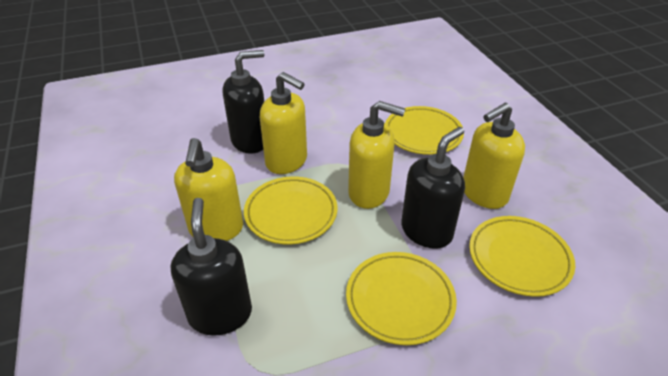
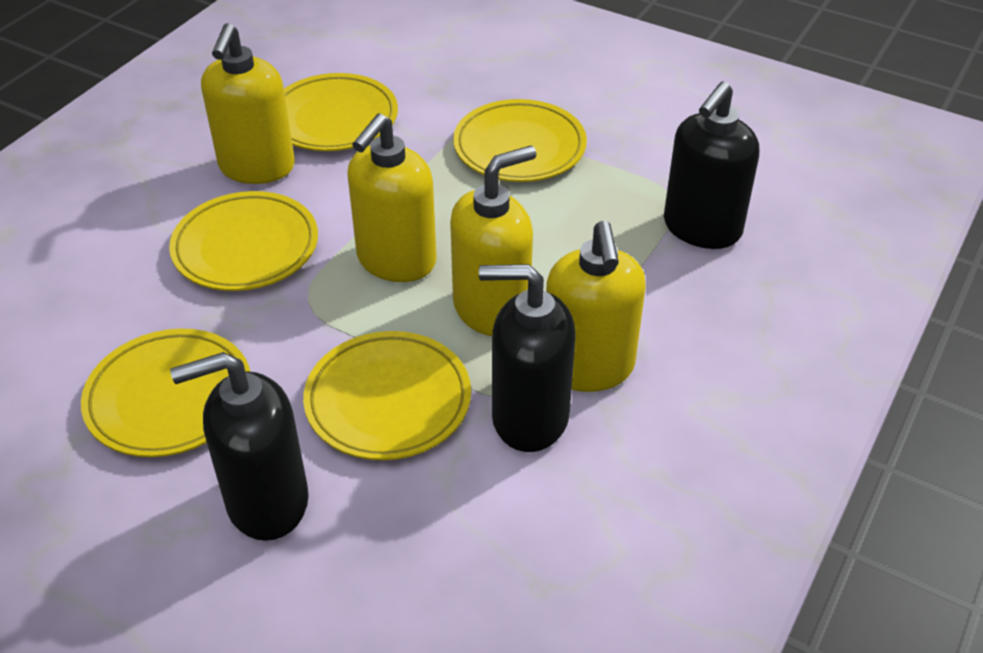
yellow plate: [244,176,338,245] [346,252,457,345] [385,106,464,155] [469,216,575,297] = 4 -> [81,329,250,457] [169,191,318,291] [284,73,398,151] [303,331,471,460] [453,99,587,182] = 5

